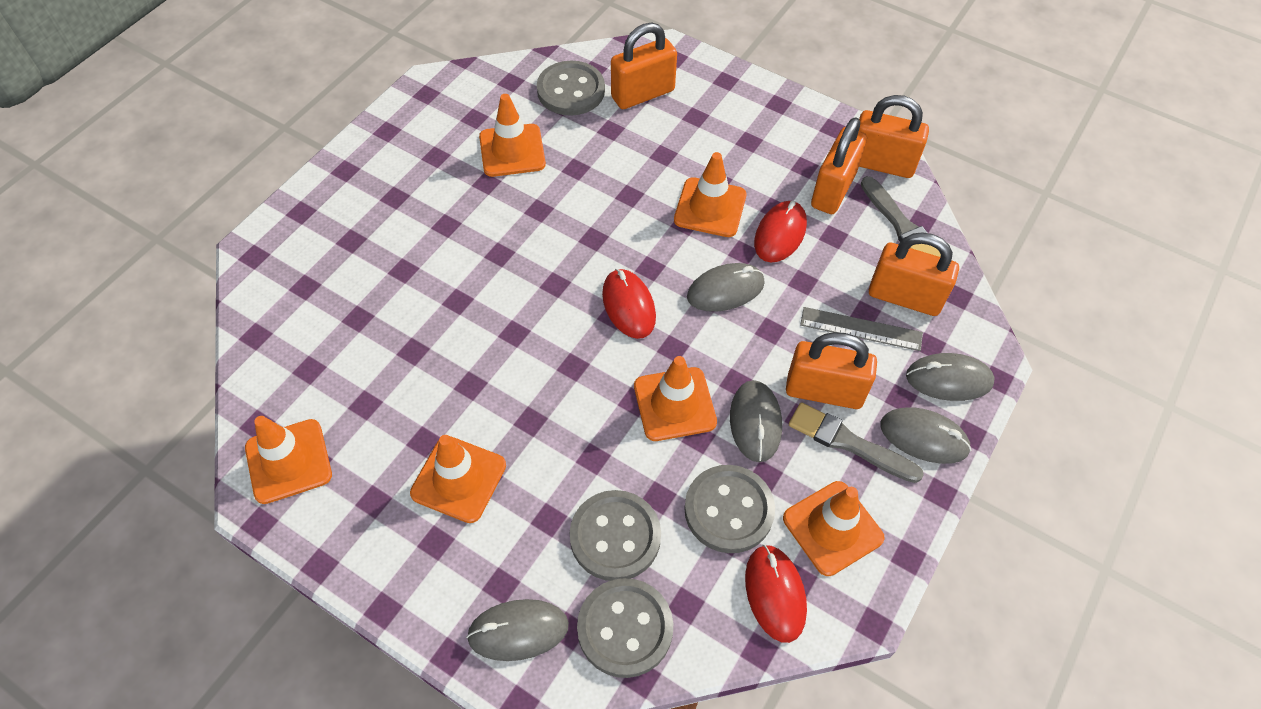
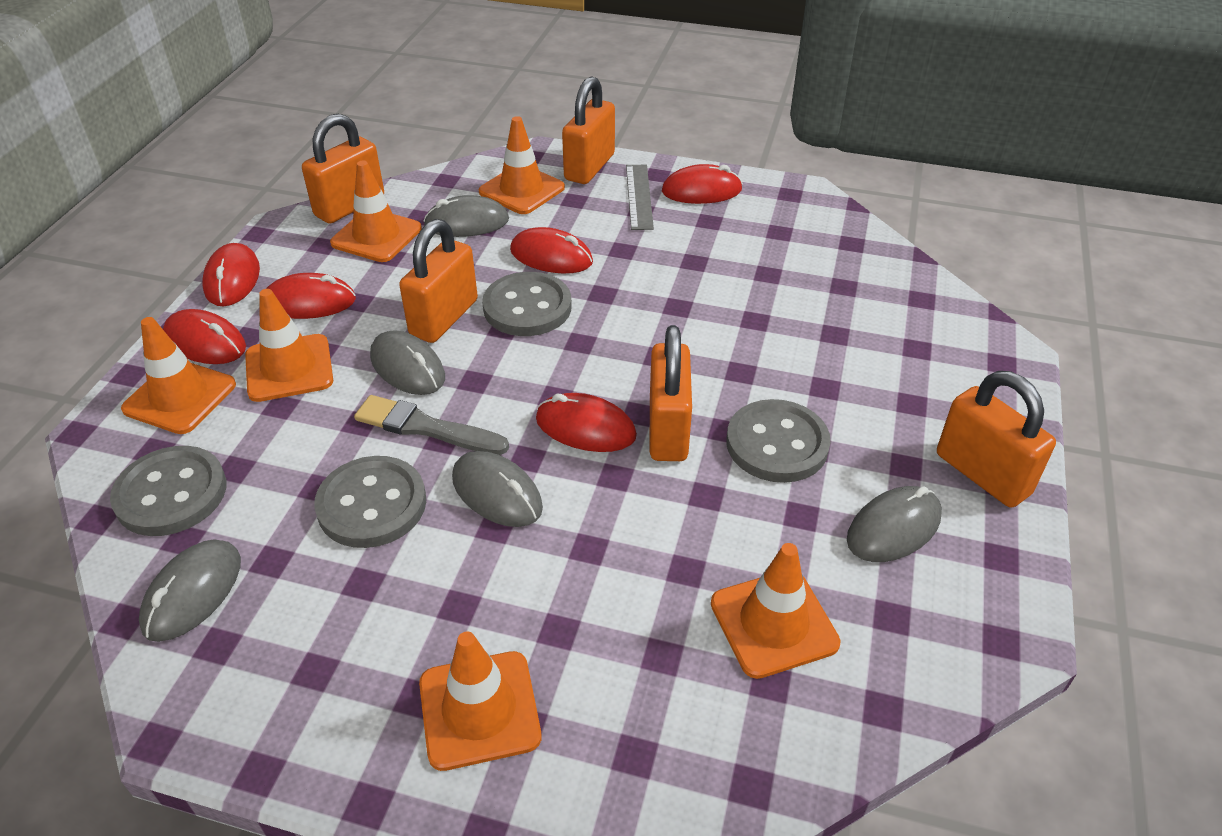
grey brush: [789,402,924,483] [861,176,941,257] = 2 -> [354,395,509,455] = 1
red mouse: [602,269,656,339] [745,545,807,643] [754,201,807,262] = 3 -> [163,309,246,364] [202,243,260,307] [266,273,356,319] [510,227,593,273] [536,393,637,452] [662,164,743,204] = 6

